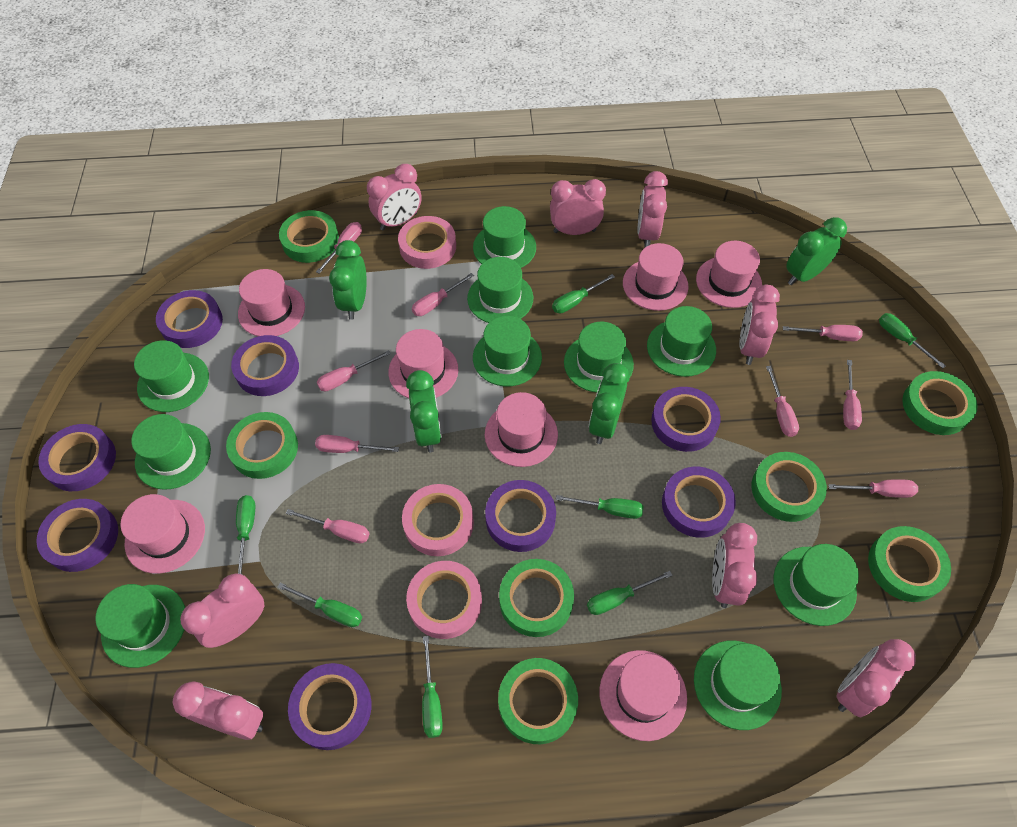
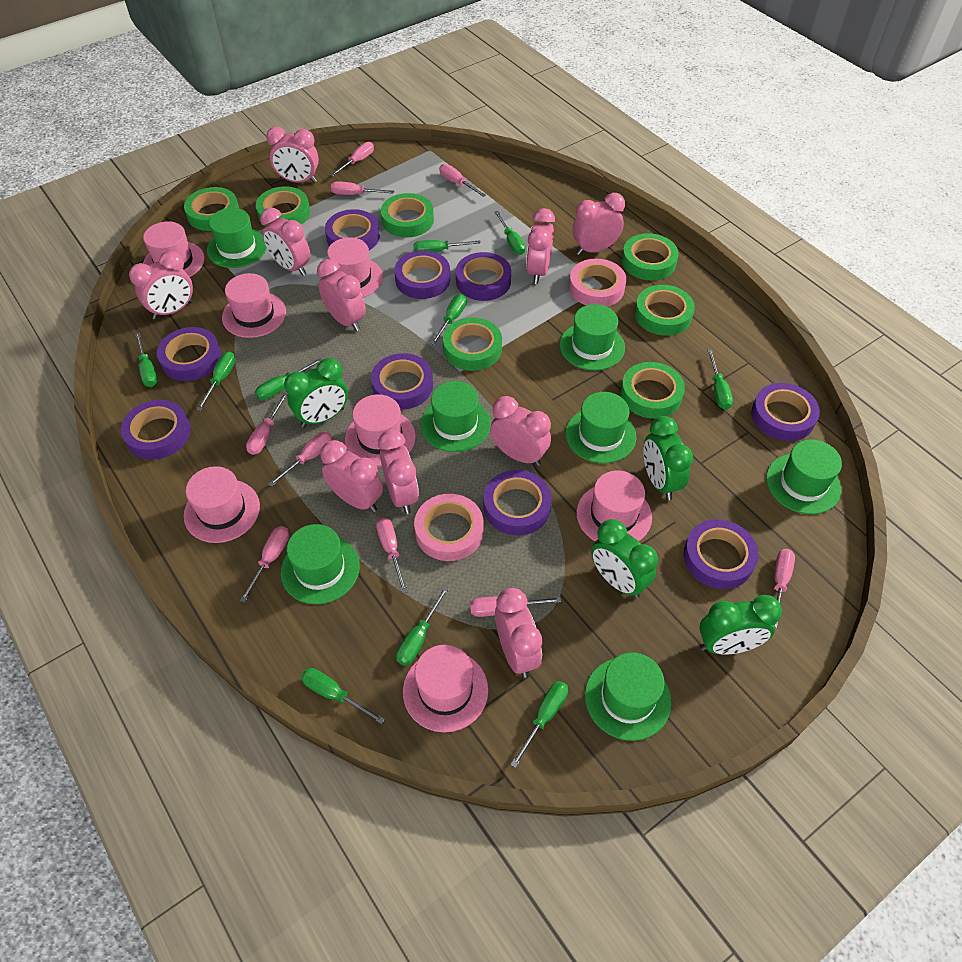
green hat: [95,584,185,668] [131,414,211,490] [134,340,209,412] [467,257,533,323] [473,206,536,268] [473,316,542,387] [564,322,634,392] [647,306,716,377] [694,641,782,730] [774,544,859,626] = 10 -> [207,208,267,268] [281,524,360,604] [421,381,491,452] [560,304,625,371] [566,392,636,464] [585,652,671,741] [766,439,842,514] = 7
green screwdriver: [236,495,256,575] [277,583,362,627] [422,636,443,738] [552,274,615,313] [556,495,644,519] [587,571,673,615] [879,313,946,368] = 7 -> [135,332,157,387] [196,352,236,411] [255,358,322,400] [301,668,385,724] [396,586,449,666] [413,240,481,253] [431,294,467,345] [495,211,525,255] [510,681,568,768] [707,349,733,410] = 10
pink clock: [173,681,263,740] [180,573,264,648] [367,164,422,230] [550,179,606,235] [637,171,668,248] [712,523,757,608] [739,285,780,365] [836,639,916,717] = 8 -> [129,251,193,319] [260,207,310,276] [266,127,319,183] [317,259,366,331] [320,440,383,512] [378,430,419,514] [490,396,551,466] [495,588,542,678] [526,208,555,284] [573,193,625,255] = 10
pink tape: [398,216,456,269] [402,484,474,556] [406,561,482,639] = 3 -> [414,494,484,561] [569,259,626,307] = 2
purple tape: [36,499,118,572] [38,424,116,491] [156,290,223,348] [231,335,299,396] [288,663,372,750] [485,480,556,552] [651,387,721,452] [662,467,736,538] = 8 -> [121,400,191,460] [157,327,221,381] [325,209,380,250] [371,353,433,410] [394,251,450,299] [456,252,511,301] [484,470,552,536] [683,519,759,589] [751,383,820,441] = 9

